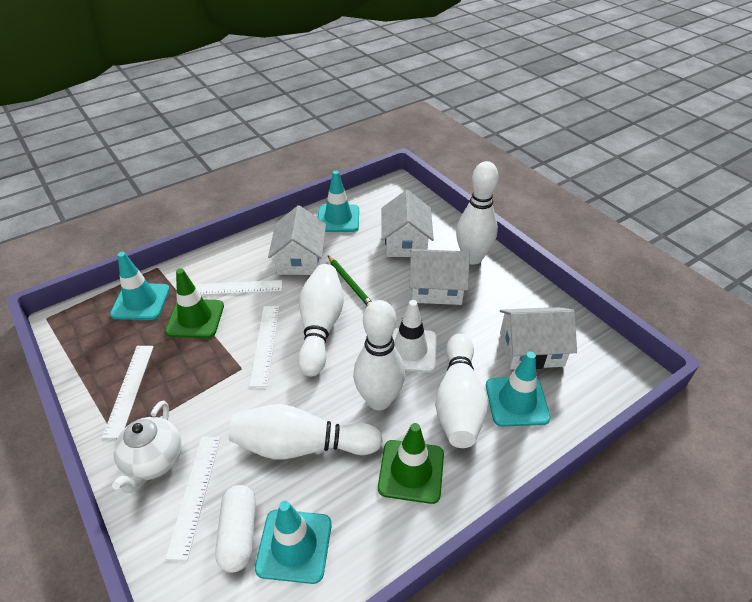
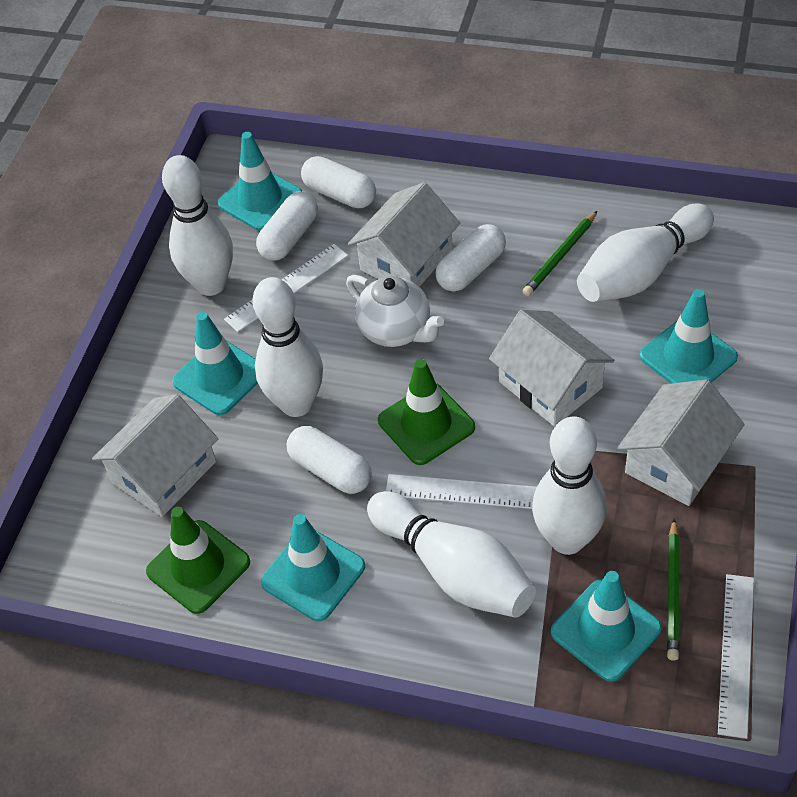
green pencil: [328,256,372,306] = 1 -> [523,211,597,296] [667,518,679,661] = 2
turquoise traffic cone: [110,252,170,320] [255,501,332,584] [318,171,359,232] [486,352,551,427] = 4 -> [172,312,258,415] [218,132,302,231] [261,514,365,621] [551,571,662,682] [640,289,738,384] = 5
white capsule: [215,485,256,573] = 1 -> [256,191,318,261] [287,426,372,494] [301,156,376,208] [435,224,506,292] = 4
white ruler: [102,346,154,439] [165,437,220,561] [194,280,282,295] [249,306,279,387] = 4 -> [224,244,348,332] [386,474,537,509] [718,574,754,739] = 3
white traffic cone: [392,300,437,372] = 1 -> none = 0

